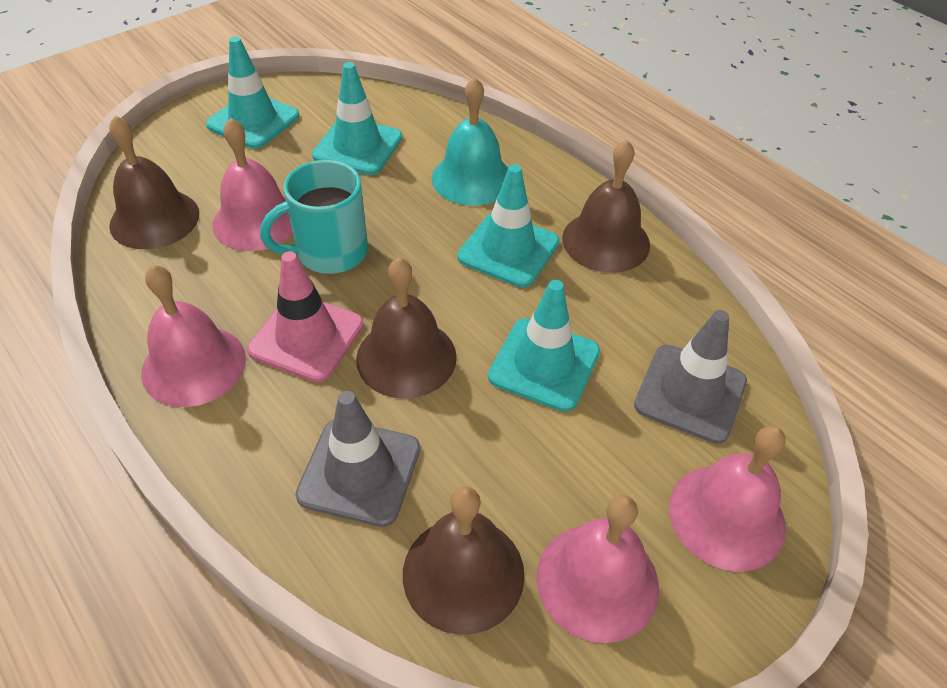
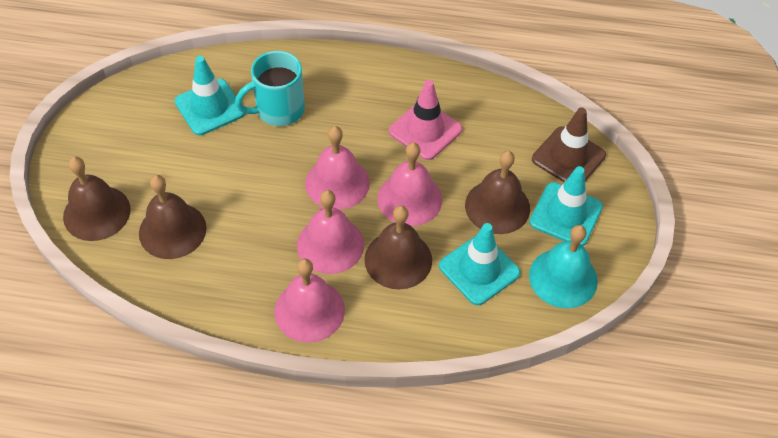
brown traffic cone: none = 0 -> [532,107,606,182] = 1
grey traffic cone: [295,391,420,527] [634,310,747,444] = 2 -> none = 0
turquoise traffic cone: [206,36,299,149] [312,62,402,175] [457,164,560,288] [488,280,600,412] = 4 -> [175,56,245,135] [439,223,520,305] [529,166,603,246] = 3

